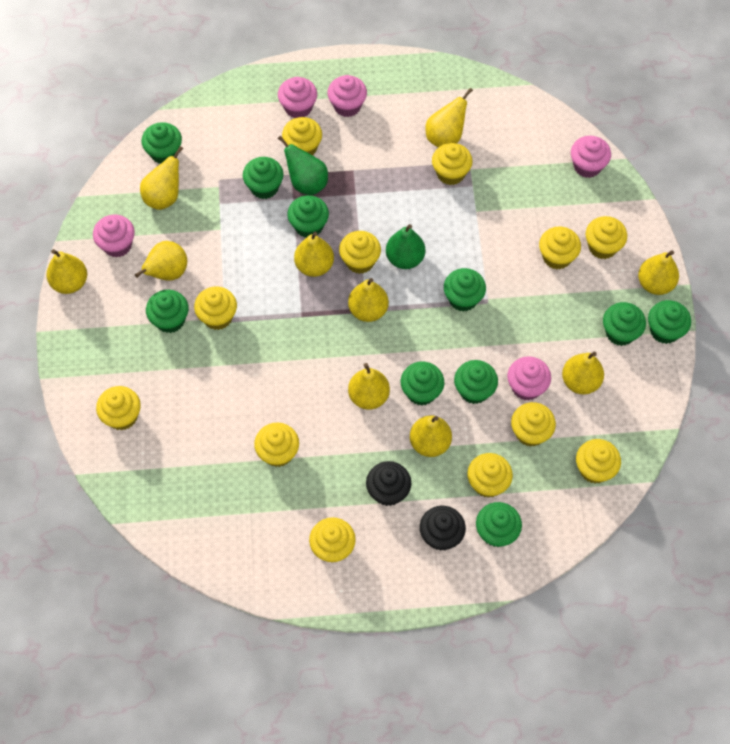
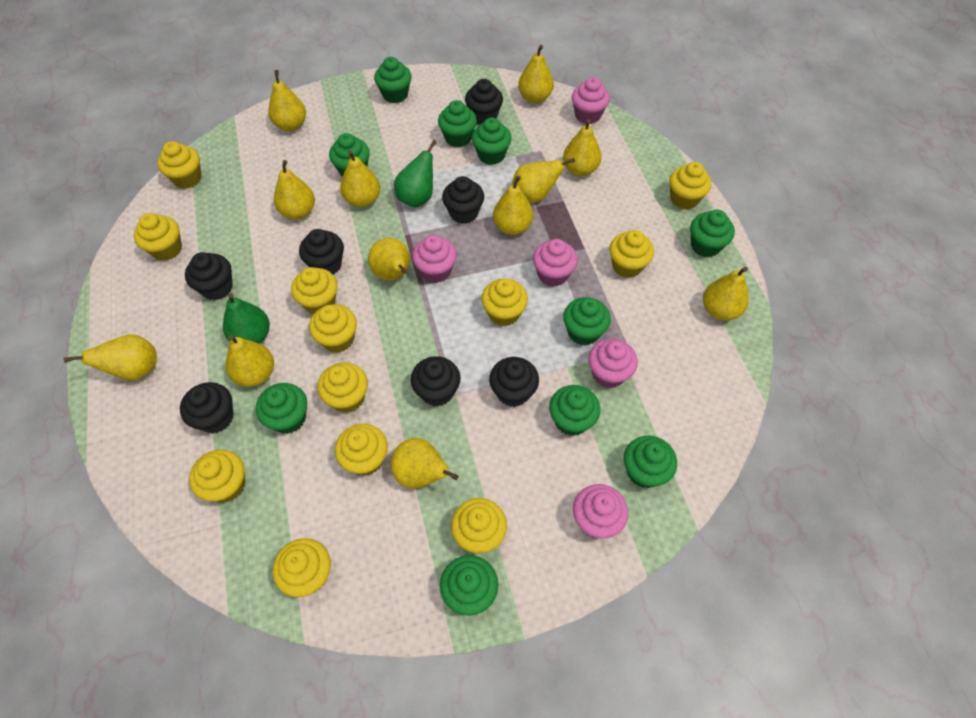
black cupcake: [366,461,411,506] [420,506,466,551] = 2 -> [180,382,233,433] [185,252,233,300] [299,229,344,274] [411,356,460,406] [442,176,484,224] [465,79,503,124] [489,357,539,407] = 7
yellow pear: [46,249,87,294] [135,241,187,281] [140,146,183,210] [294,232,334,277] [348,278,389,322] [348,363,390,410] [410,415,452,457] [426,88,473,147] [562,352,604,394] [638,250,679,295] = 10 -> [64,334,157,381] [226,335,274,387] [268,70,306,131] [274,160,315,219] [340,150,380,207] [368,238,410,280] [391,438,459,489] [493,175,533,235] [512,158,575,203] [518,45,554,103] [563,119,602,176] [703,267,749,321] = 12

